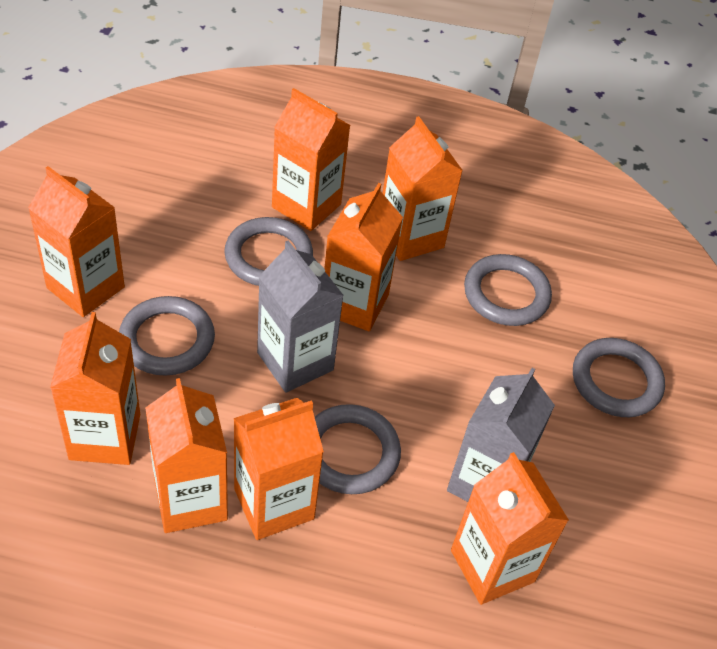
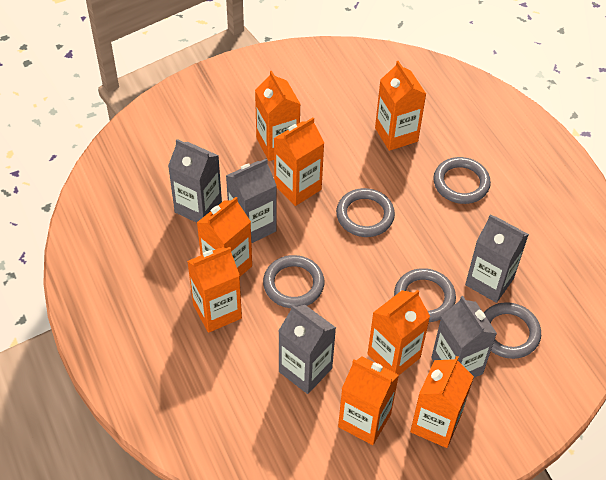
grey carton: [257,241,344,393] [447,368,555,502] = 2 -> [168,139,222,223] [226,158,277,243] [278,304,336,394] [431,296,497,378] [465,215,529,303] = 5

